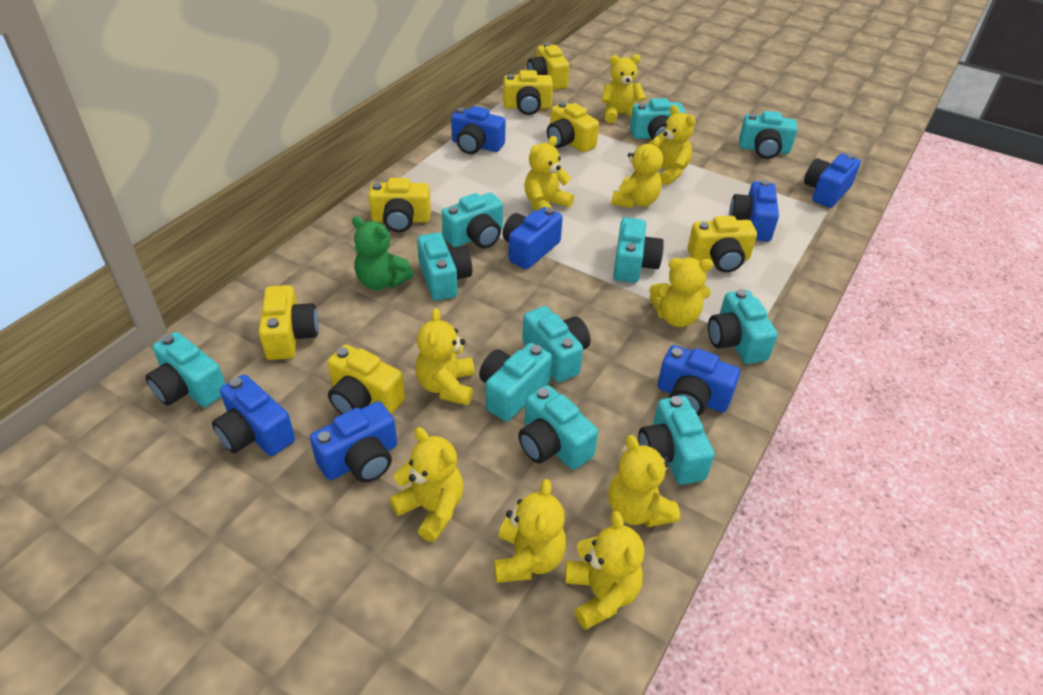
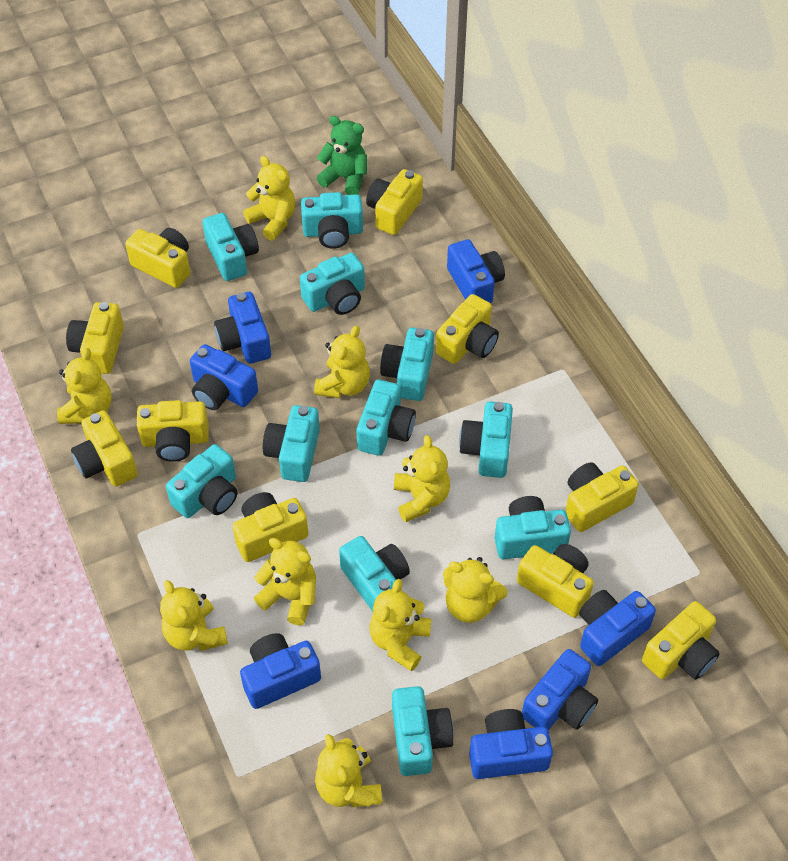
yellow camera: [259,285,319,360] [327,345,405,414] [368,178,431,232] [503,70,553,115] [527,43,569,90] [547,101,599,152] [688,216,757,272] = 7 -> [66,302,124,374] [71,410,138,487] [125,228,190,288] [137,400,209,462] [233,492,308,562] [366,169,423,235] [436,294,499,364] [517,544,594,618] [565,463,639,532] [642,601,720,680] = 10
yellow teddy bear: [390,427,463,542] [415,308,475,405] [494,479,566,583] [524,136,574,211] [565,511,645,630] [601,54,646,124] [608,435,680,528] [611,137,663,208] [649,105,696,185] [649,257,713,327] = 10 -> [57,348,112,424] [160,580,228,651] [243,156,295,241] [254,538,316,625] [314,326,370,398] [315,734,382,807] [369,579,431,671] [394,435,450,522] [443,557,507,623] = 9

